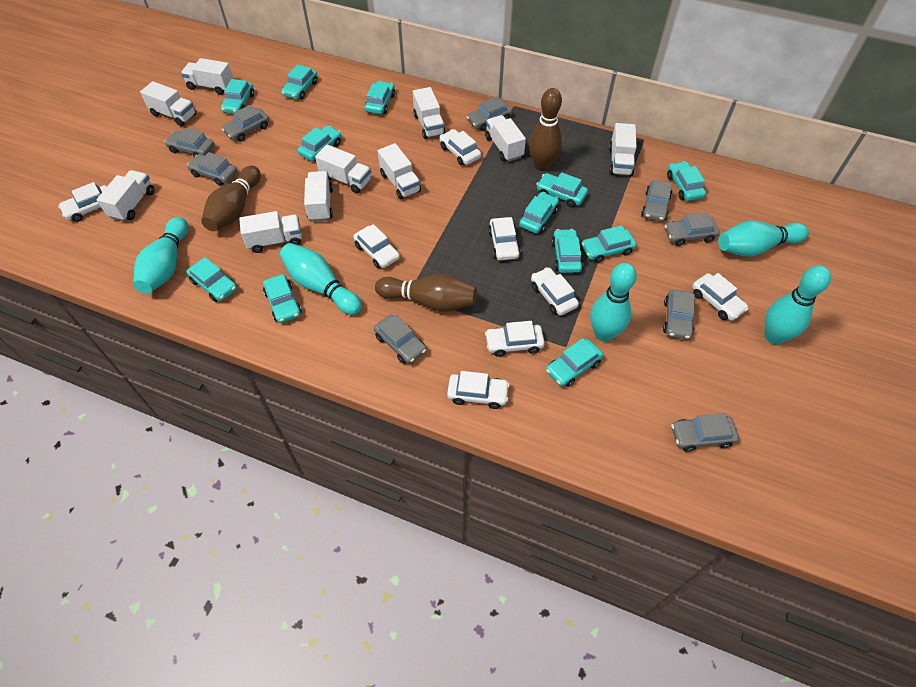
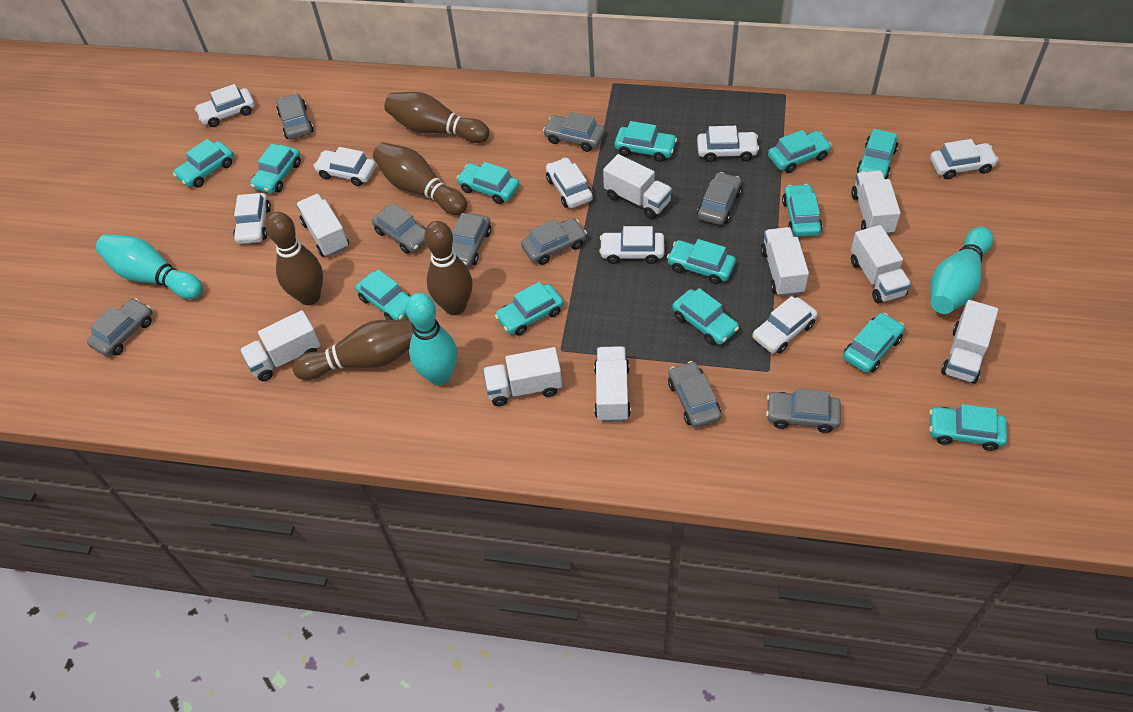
brown bowling pin: [201,166,261,231] [375,274,477,312] [529,88,562,171] = 3 -> [266,212,323,305] [292,320,414,380] [373,142,467,215] [384,92,489,143] [424,221,473,315] = 5
turquoise bowling pin: [133,217,188,294] [280,243,362,315] [590,263,637,342] [718,221,809,257] [764,266,831,344] = 5 -> [96,234,203,299] [406,293,457,385] [930,227,993,314] = 3
turquoise car: [186,257,237,302] [221,79,254,114] [263,274,302,323] [281,64,318,100] [298,126,341,161] [364,81,395,114] [519,192,559,234] [536,172,588,208] [546,338,603,387] [552,229,583,273] [581,225,637,263] [667,161,706,201] = 12 -> [173,139,234,188] [250,144,301,193] [355,269,411,320] [456,162,519,204] [495,282,564,336] [614,121,677,162] [667,239,736,284] [672,288,739,345] [768,130,832,173] [782,184,822,237] [843,313,905,373] [857,129,898,179] [929,404,1007,451] = 13
white truck: [97,170,154,222] [140,81,196,126] [181,58,234,95] [239,211,302,253] [304,171,333,222] [315,145,371,194] [378,143,421,199] [413,87,446,139] [485,115,526,162] [609,123,637,176] = 10 -> [240,310,321,381] [296,194,349,257] [483,347,562,406] [594,346,631,422] [603,154,672,219] [761,227,809,297] [851,171,901,235] [851,225,911,303] [941,300,998,384] = 9

